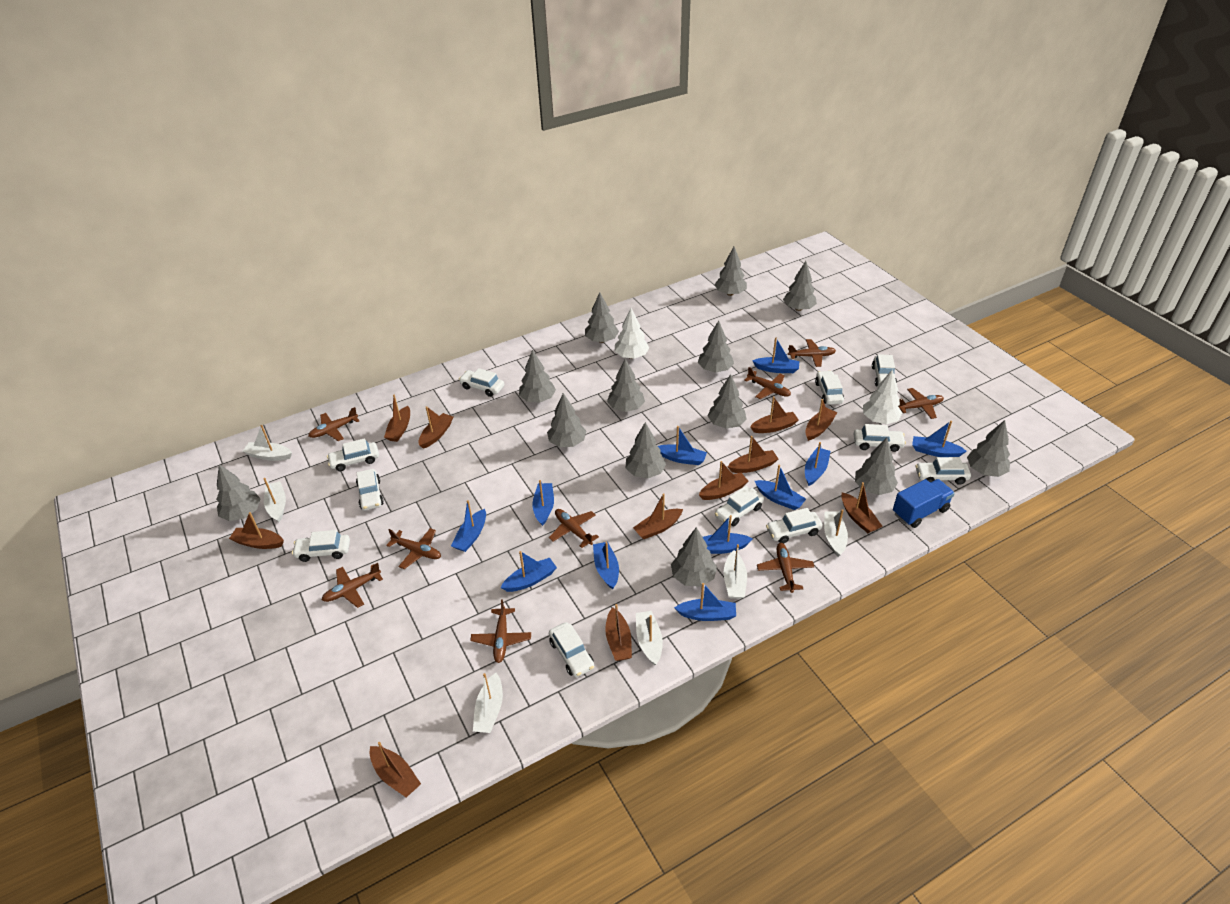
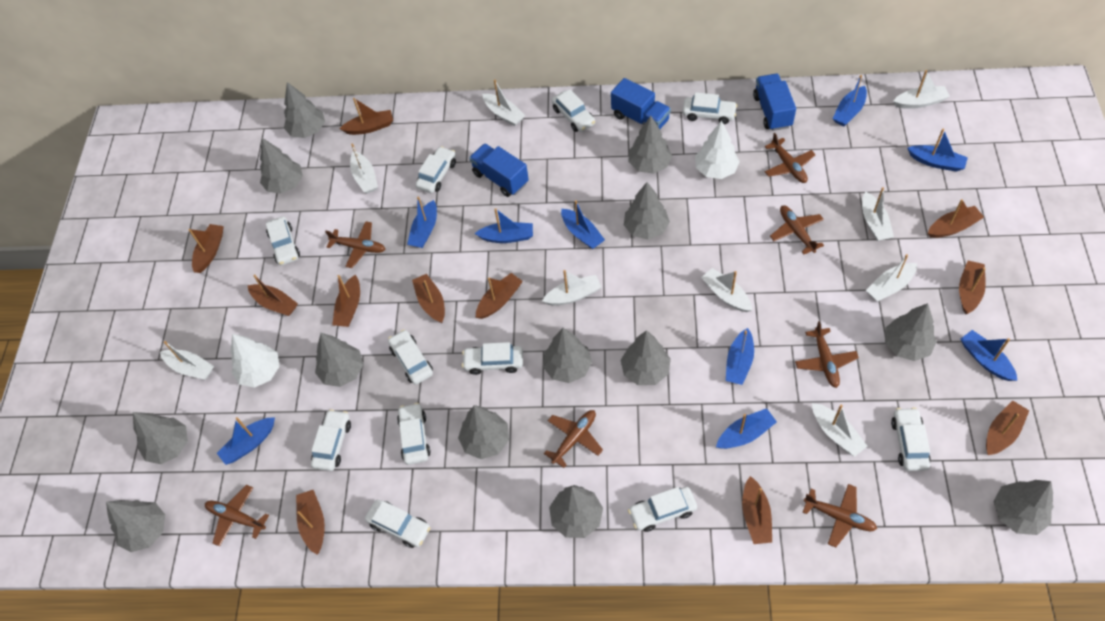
blue boat: [451,500,486,552] [501,551,557,592] [532,480,554,526] [593,542,619,589] [658,426,707,465] [674,583,736,621] [703,515,753,554] [752,337,799,373] [755,465,806,510] [805,442,831,486] [912,421,967,457] = 11 -> [217,417,275,465] [407,196,437,248] [475,208,533,243] [561,200,605,249] [716,408,777,449] [726,328,754,385] [833,75,867,126] [907,129,968,172] [961,330,1018,381] = 9
blue truck: [893,479,955,528] = 1 -> [469,144,529,197] [611,78,671,129] [753,74,796,131] = 3
brown plane: [308,407,359,441] [322,563,383,608] [386,528,441,569] [470,599,531,663] [549,509,599,548] [744,367,791,399] [757,543,814,593] [788,339,836,367] [898,388,944,419] = 9 -> [205,485,269,547] [325,221,385,268] [544,410,603,468] [765,133,816,183] [770,205,824,255] [795,321,859,388] [802,484,877,547] = 7
white boat: [243,425,292,461] [263,478,286,522] [473,673,503,733] [636,611,663,665] [724,544,747,599] [824,509,848,557] = 6 -> [160,341,214,380] [350,143,378,194] [483,80,526,126] [542,270,602,306] [701,268,752,312] [812,403,867,457] [862,187,894,241] [866,254,917,302] [893,70,950,109] = 9

